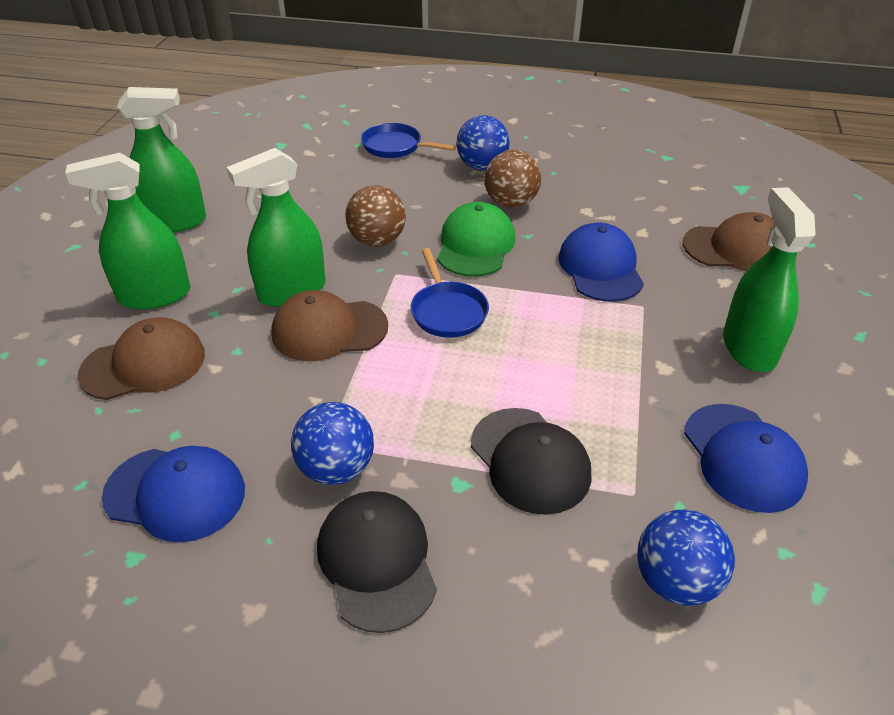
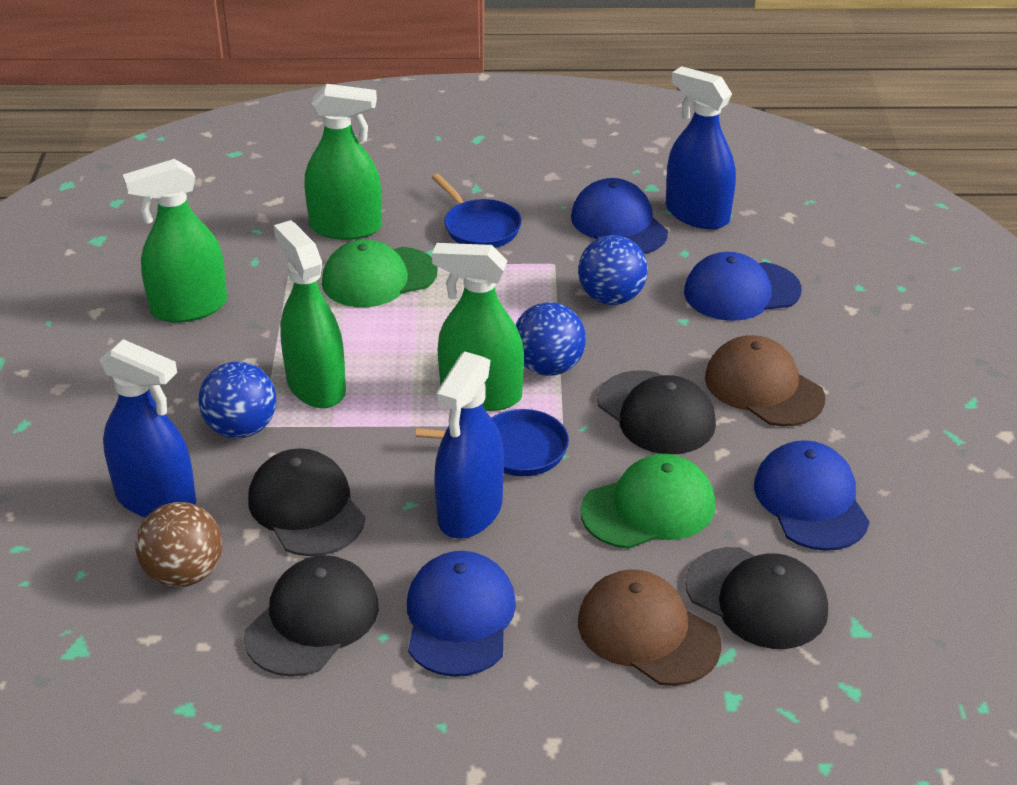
black cap: [317,491,437,633] [471,408,591,515] = 2 -> [244,555,379,677] [248,448,365,556] [597,370,716,454] [685,547,828,649] = 4
blue cap: [102,446,245,542] [558,223,644,302] [684,404,808,513] = 3 -> [407,551,516,677] [571,178,668,254] [684,252,802,321] [754,440,870,551] = 4
blue spray bottle: none = 0 -> [100,339,196,518] [434,351,504,539] [666,66,736,229] = 3
brown ball: [345,185,406,247] [485,150,541,208] = 2 -> [135,502,222,587] = 1
brown cap: [78,317,205,400] [271,290,388,361] [683,212,774,271] = 3 -> [578,569,721,686] [705,335,825,426] = 2
green cap: [437,202,515,277] = 1 -> [322,239,438,307] [580,454,716,549] = 2

